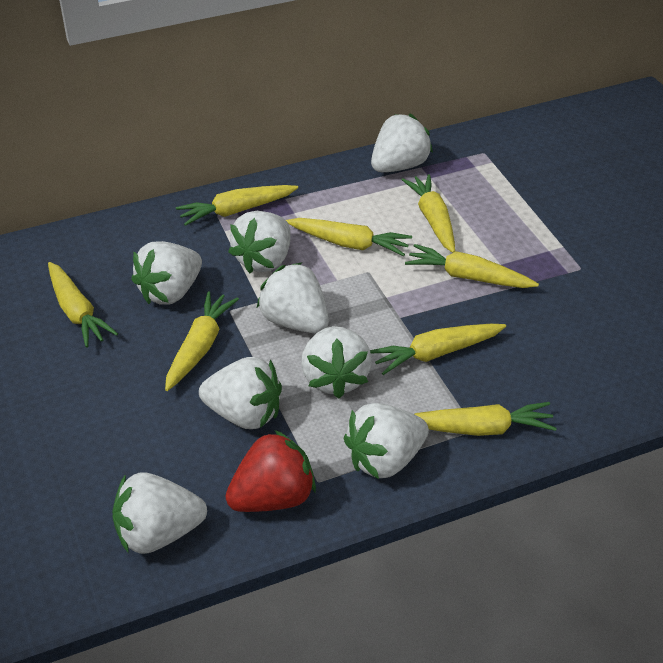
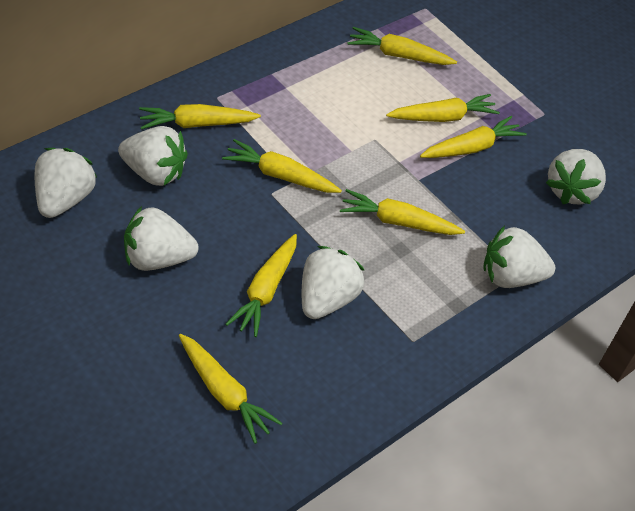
red strawberry: [225,430,316,512] = 1 -> none = 0
white strawberry: [112,472,207,554] [131,241,202,305] [199,357,282,429] [228,211,291,273] [257,262,329,334] [301,326,372,399] [344,403,429,479] [371,114,433,172] = 8 -> [35,148,97,218] [118,126,188,186] [124,206,199,271] [302,246,364,319] [483,226,555,288] [546,149,606,204] = 6

